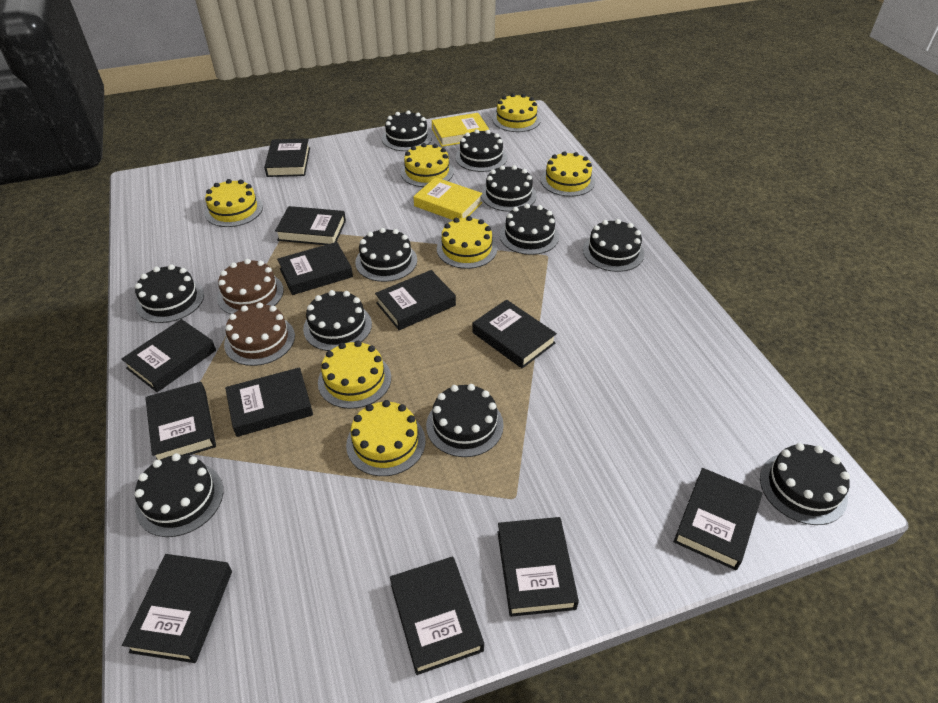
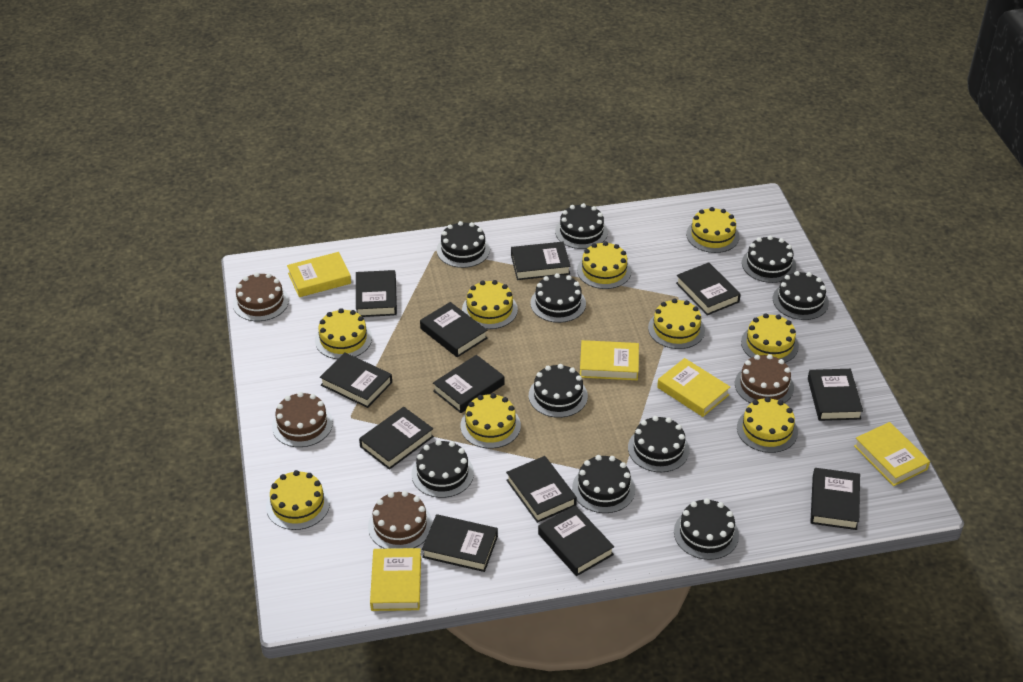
black cake: [134,453,223,537] [135,264,204,323] [303,290,372,351] [355,228,417,282] [382,110,432,151] [426,384,504,457] [455,129,507,172] [481,165,537,212] [500,204,559,255] [583,219,644,272] [760,443,850,525] = 11 -> [411,440,474,498] [437,221,490,268] [529,364,588,418] [530,273,586,323] [555,203,608,249] [572,455,635,513] [628,416,689,472] [674,498,739,560] [742,235,796,283] [773,271,829,320] = 10
brown cake: [217,259,284,314] [224,302,295,366] = 2 -> [233,272,289,321] [272,392,333,447] [368,491,432,549] [735,354,794,403] = 4
yellow book: [413,177,483,220] [432,113,489,147] = 2 -> [287,252,351,297] [370,548,421,611] [580,340,639,380] [657,358,730,417] [854,422,930,486] = 5
yellow cake: [205,179,263,227] [318,341,391,409] [346,400,426,476] [401,143,454,187] [437,216,497,269] [492,93,541,132] [541,151,595,197] = 7 -> [266,470,330,530] [315,308,372,359] [460,393,521,449] [462,280,518,329] [577,241,631,289] [648,298,705,349] [686,207,739,253] [737,397,798,453] [741,314,799,363] = 9

